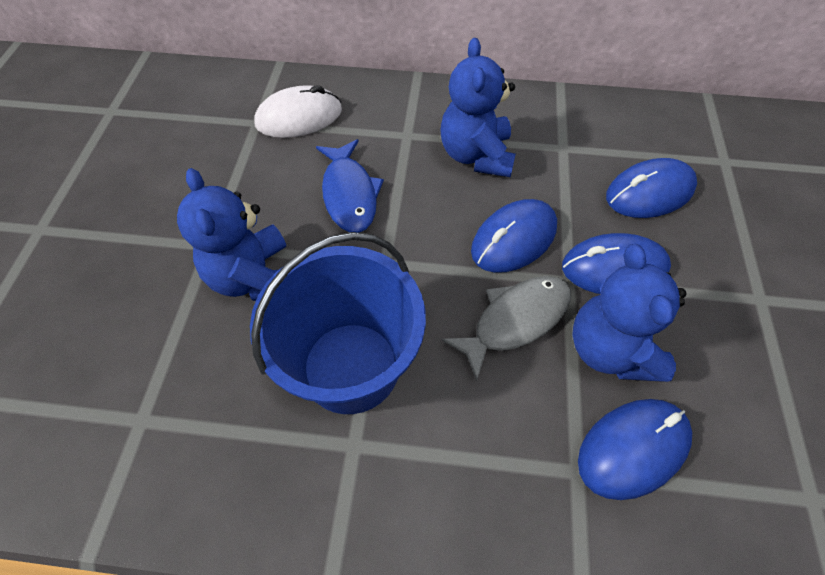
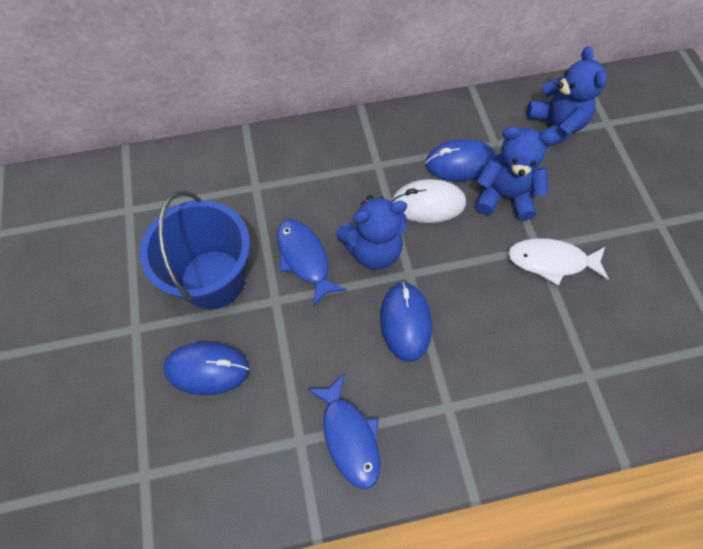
blue fish: [316,139,384,233] = 1 -> [277,219,347,307] [307,373,380,489] = 2
blue mouse: [471,199,557,273] [562,233,671,294] [578,399,692,500] [606,158,697,218] = 4 -> [163,342,249,395] [380,282,432,362] [425,139,496,181] = 3
grey fish: [441,276,571,381] = 1 -> none = 0
white fish: none = 0 -> [508,238,609,286] = 1

